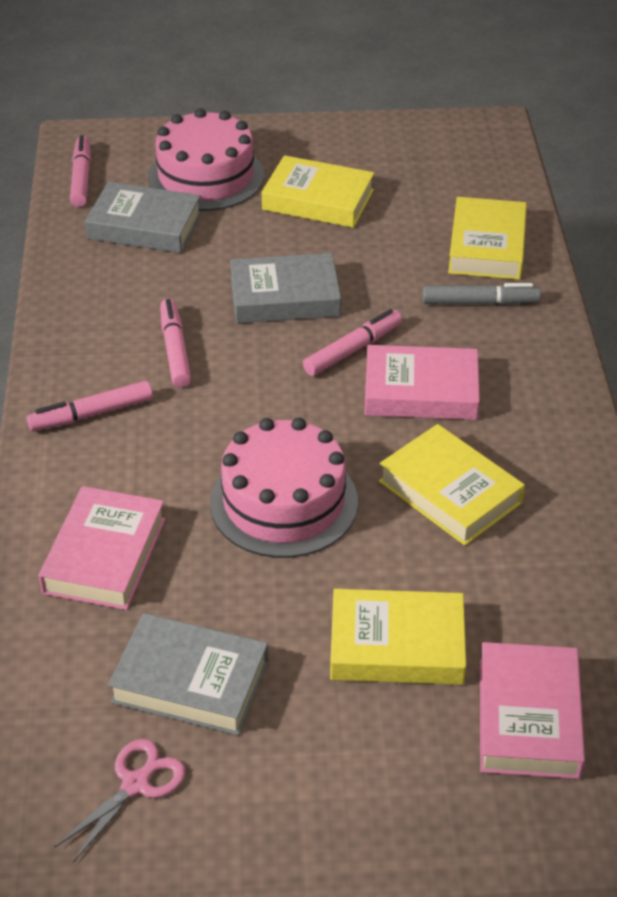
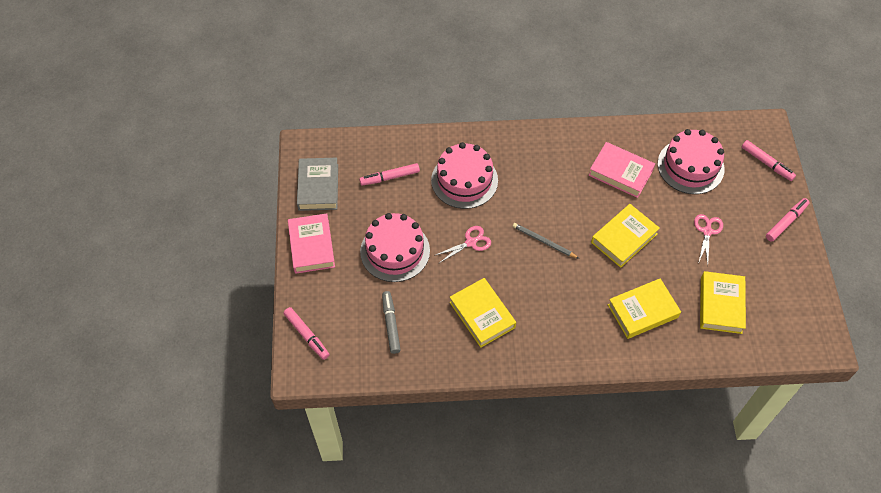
grey book: [85,182,202,253] [108,613,269,735] [230,253,341,323] = 3 -> [297,158,338,211] = 1
grey pencil: none = 0 -> [513,223,579,259] = 1
pink book: [39,486,165,610] [365,345,480,420] [480,642,585,779] = 3 -> [288,213,335,274] [589,142,655,198] = 2
pink cake: [148,108,264,211] [210,418,358,558] = 2 -> [360,213,430,282] [431,142,498,209] [658,129,724,194] = 3
pink scissors: [55,739,185,862] = 1 -> [434,226,491,264] [694,214,723,264] = 2

